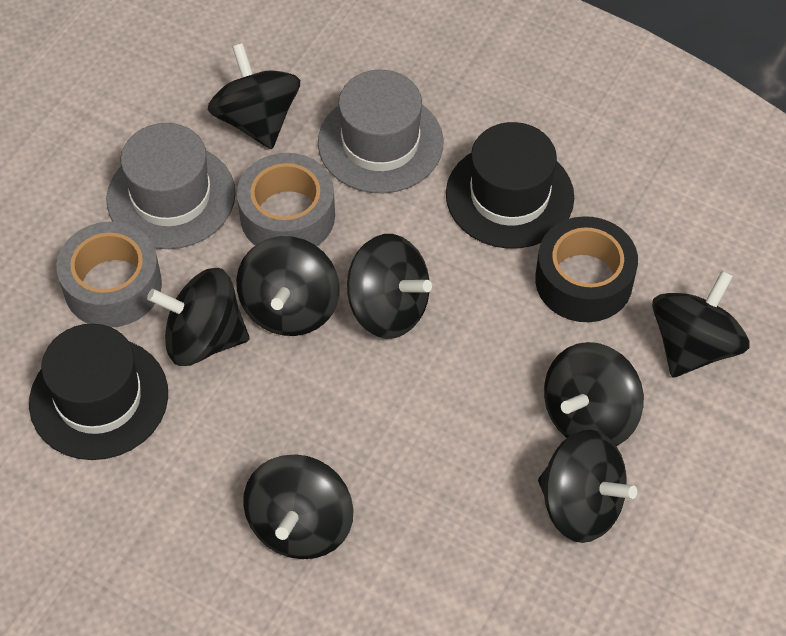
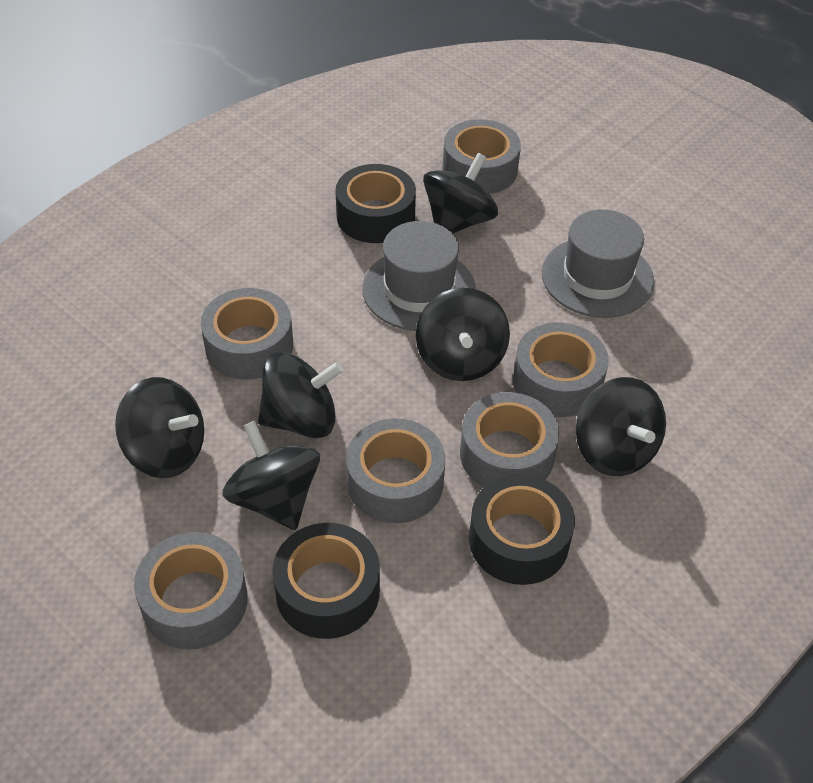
black hat: [29,324,168,460] [446,122,574,249] = 2 -> none = 0
black spinning top: [147,268,249,366] [208,43,300,149] [236,236,340,336] [243,454,354,559] [347,234,432,339] [538,430,637,543] [544,342,644,446] [652,270,749,378] = 8 -> [115,377,204,478] [222,421,320,530] [258,352,343,438] [416,288,510,381] [423,153,498,234] [576,377,666,476] = 6
black tape: [535,216,638,322] = 1 -> [272,523,380,639] [336,164,416,243] [469,474,575,585] = 3
grey tape: [56,221,162,328] [237,153,335,246] = 2 -> [134,532,248,650] [201,288,293,380] [346,419,445,523] [442,119,521,194] [460,392,559,487] [513,323,609,417] = 6

